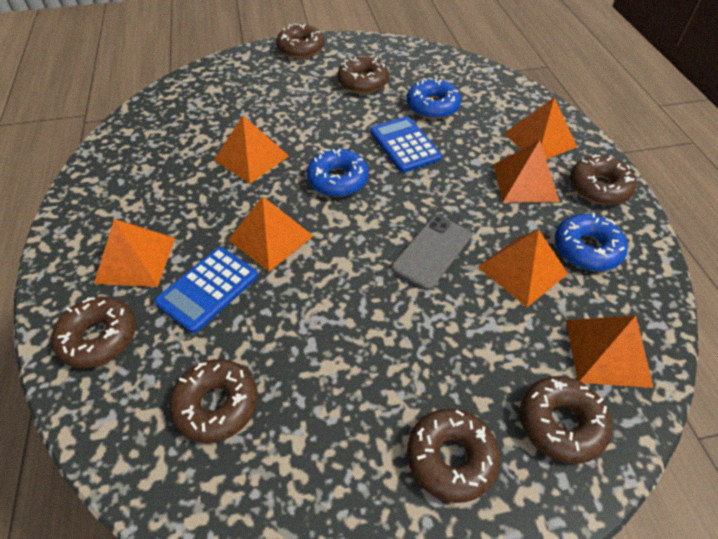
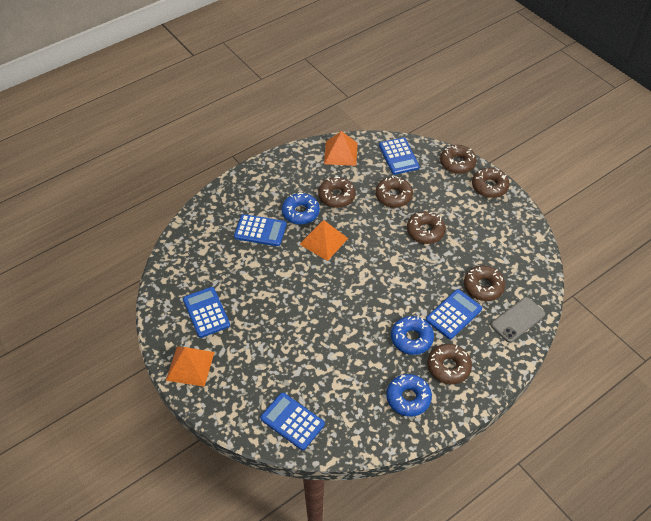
blue calculator: [154,247,258,334] [370,116,442,173] = 2 -> [183,287,230,338] [234,214,287,246] [260,393,325,450] [379,137,420,175] [426,289,482,339] = 5
orange pyramid: [94,219,175,287] [214,116,289,184] [228,196,313,272] [478,230,568,307] [493,140,560,203] [504,97,577,159] [566,315,654,388] = 7 -> [166,346,215,387] [299,220,348,261] [324,131,358,166] = 3

